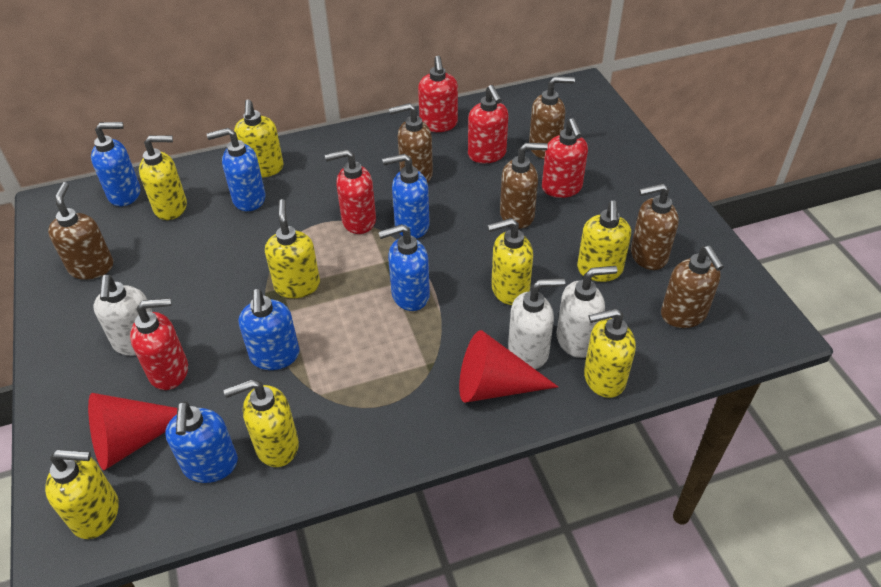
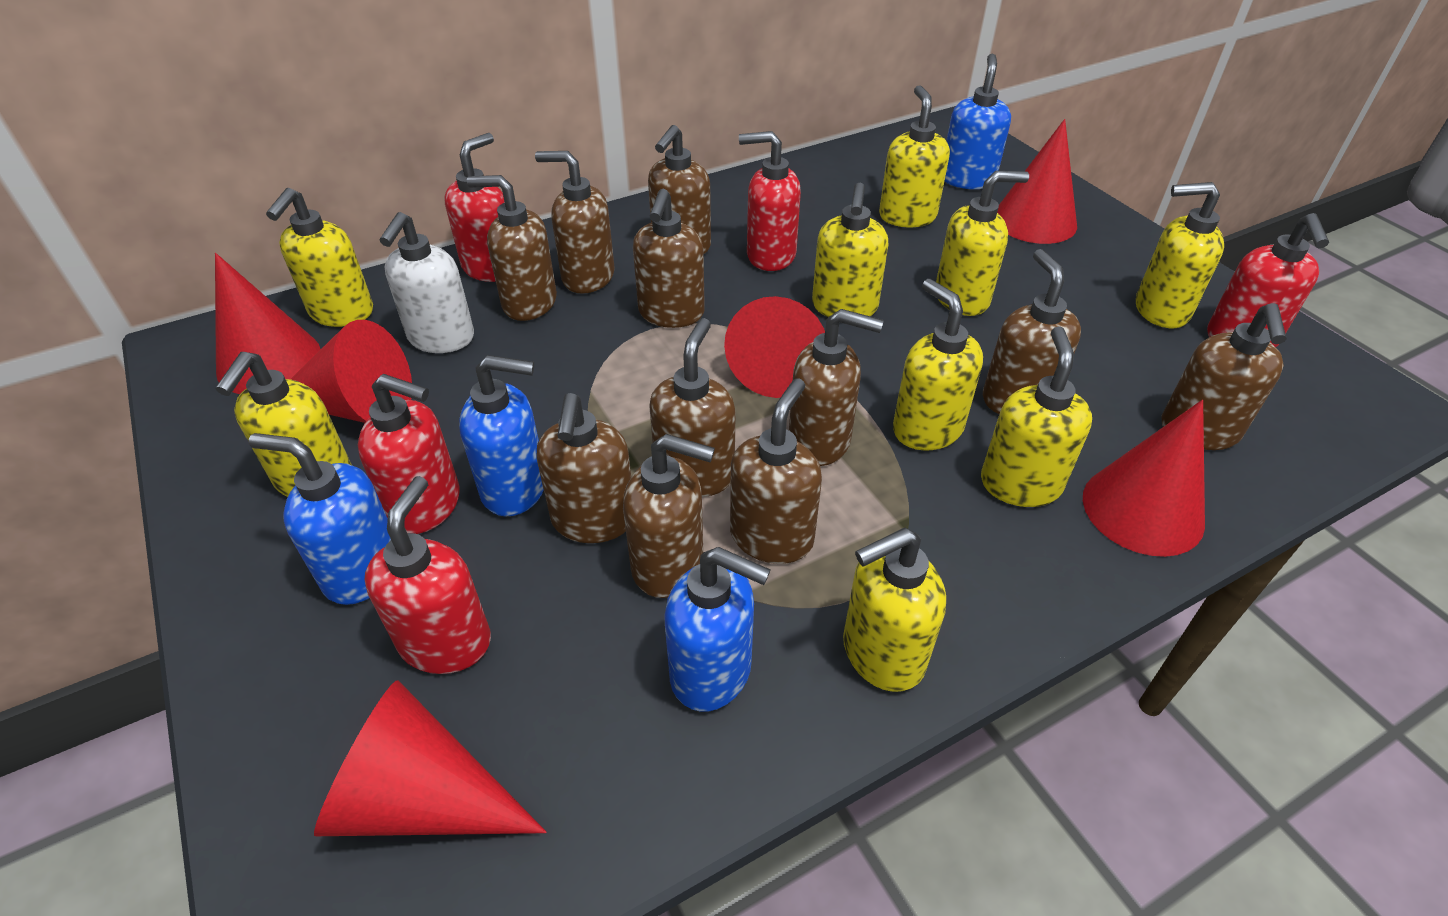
blue soap dispenser: [91,122,140,206] [165,401,238,483] [207,128,266,211] [239,289,300,370] [378,224,430,311] [382,154,430,239] = 6 -> [249,433,391,605] [459,355,544,516] [664,547,771,712] [945,53,1011,189] = 4
brown soap dispenser: [48,182,113,280] [389,103,433,183] [500,143,548,229] [529,76,575,159] [631,183,679,270] [661,246,724,328] = 6 -> [467,175,557,321] [535,151,615,294] [536,393,631,543] [623,434,715,598] [633,189,705,328] [648,125,711,254] [649,318,736,497] [730,378,822,564] [789,309,883,466] [983,249,1081,414] [1162,303,1287,450] = 11
red cone: [88,393,177,470] [459,330,558,403] = 2 -> [215,253,321,394] [291,320,412,423] [314,680,546,836] [724,296,825,398] [997,119,1077,244] [1083,400,1205,557] = 6
white soap dispenser: [93,275,152,356] [508,278,565,369] [557,266,617,358] = 3 -> [380,212,474,353] = 1
yellow soap dispenser: [45,450,119,539] [139,135,187,220] [223,379,299,467] [234,100,284,177] [265,199,320,298] [487,218,533,305] [577,200,631,282] [584,308,636,398] = 8 -> [216,352,352,497] [266,188,373,327] [812,183,888,317] [843,528,946,692] [879,85,950,227] [893,279,983,451] [936,171,1029,316] [981,326,1092,507] [1136,182,1224,328] = 9

